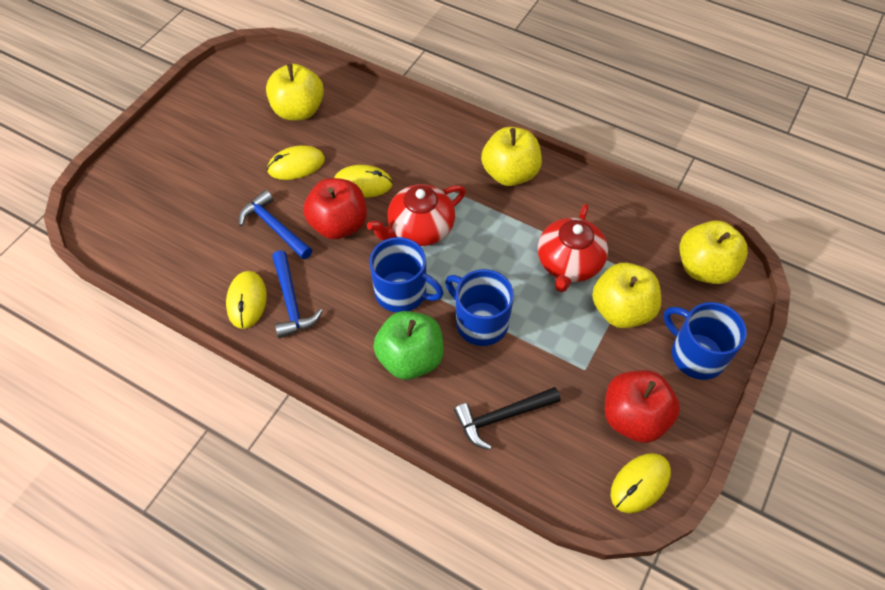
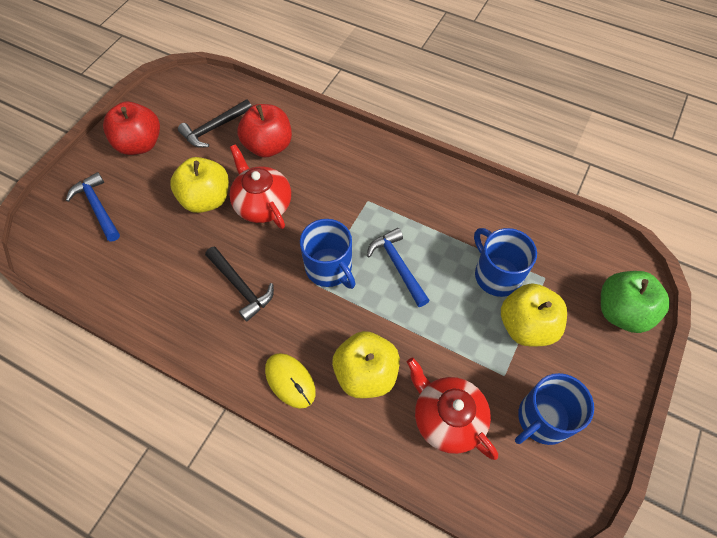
black hammer: [454,387,561,450] = 1 -> [178,99,252,148] [205,246,274,322] = 2
yellow apple: [266,64,324,120] [481,127,542,186] [592,263,661,328] [679,220,748,284] = 4 -> [170,157,229,213] [332,331,400,398] [501,283,567,346] = 3
yellow mouse: [226,271,267,329] [267,145,325,180] [334,165,393,198] [611,453,671,513] = 4 -> [265,353,316,409] = 1

